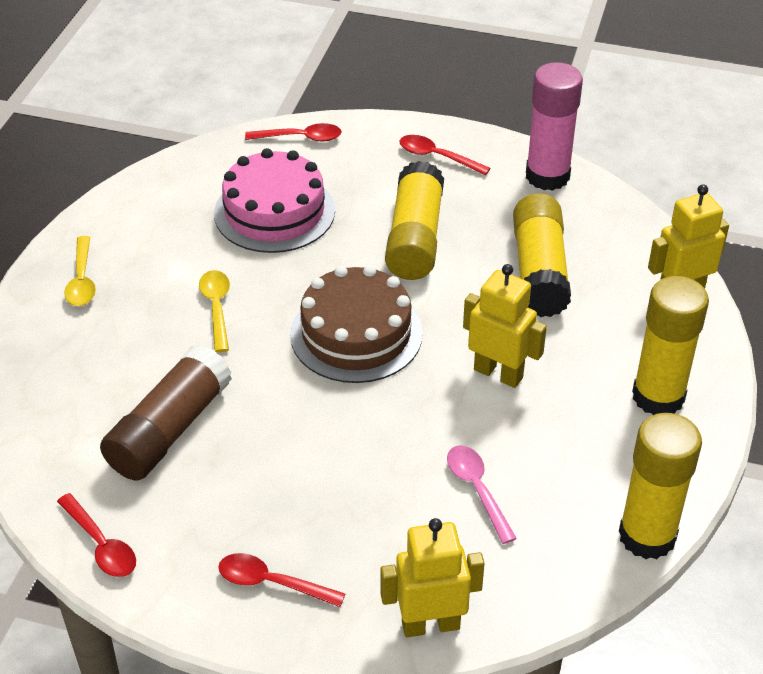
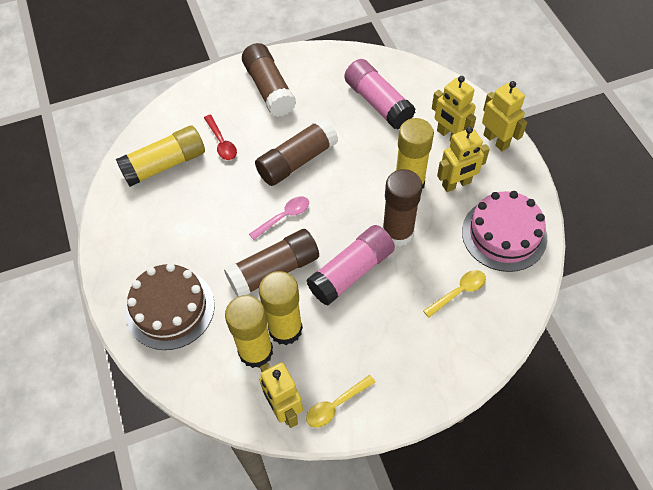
brown glue stick: [100,344,232,481] = 1 -> [224,229,319,297] [242,43,296,117] [255,118,338,186] [383,169,422,247] = 4
pink glue stick: [526,62,583,191] = 1 -> [306,225,395,306] [344,59,416,129] = 2
red spoon: [57,493,136,577] [218,553,345,607] [245,123,342,142] [399,135,491,175] = 4 -> [204,115,237,160] = 1
yellow robot: [381,518,484,637] [463,264,547,388] [648,184,729,288] = 3 -> [259,362,303,428] [432,76,476,141] [437,126,490,192] [482,81,527,152] = 4

